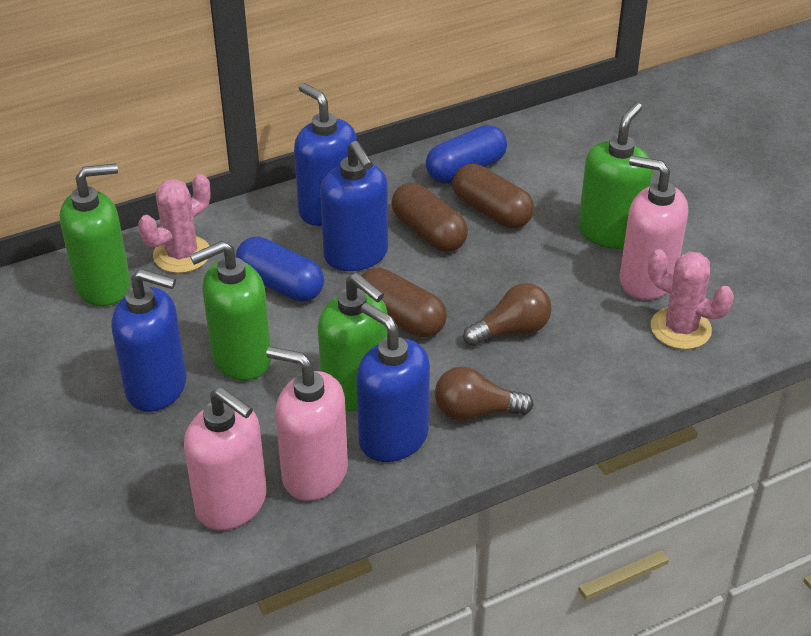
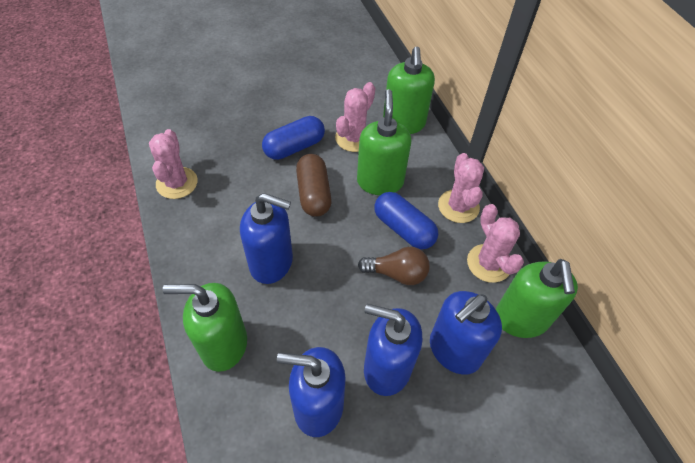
brown capsule: [357,268,447,337] [391,183,468,252] [453,164,534,228] = 3 -> [296,154,332,217] = 1
brown light bulb: [435,366,534,421] [463,283,552,346] = 2 -> [358,247,430,285] = 1
pink cactus: [138,174,211,273] [648,249,734,350] = 2 -> [149,129,198,199] [335,82,375,152] [438,153,484,223] [467,204,524,283] = 4
pink soap dispenser: [184,387,267,530] [266,347,348,501] [619,155,688,300] = 3 -> none = 0

